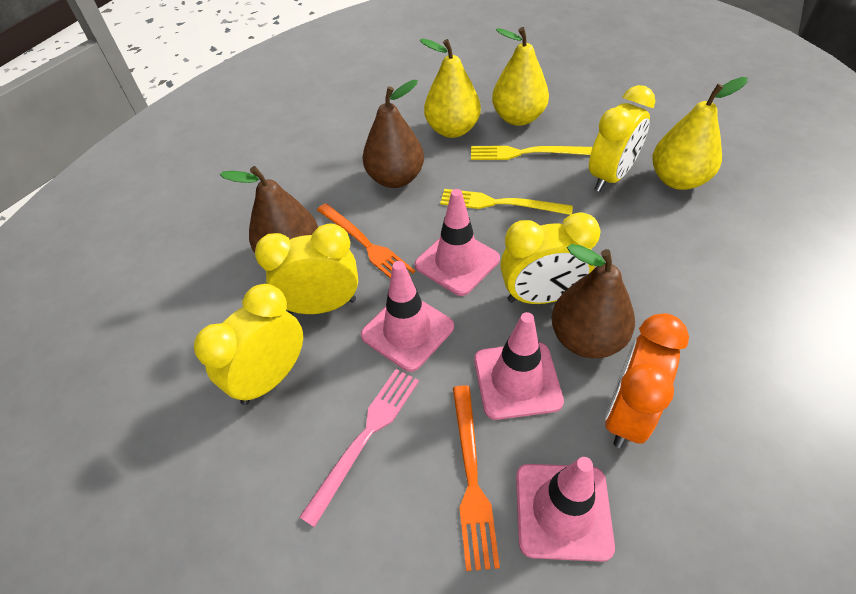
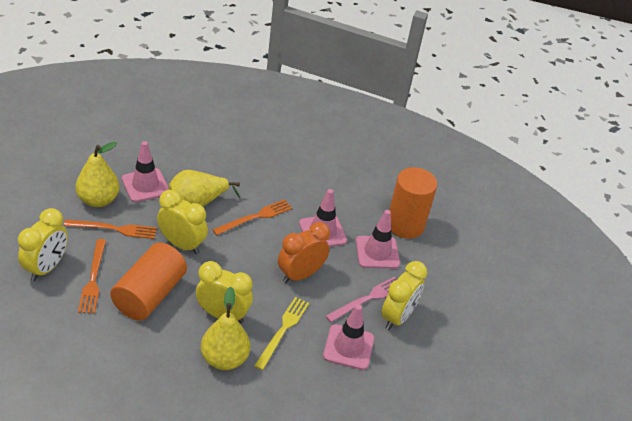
brown pear: [220,166,318,253] [363,80,424,188] [552,244,635,358] = 3 -> none = 0
orange cylinder: none = 0 -> [110,242,187,321] [389,167,437,239] = 2
orange fork: [317,203,415,279] [453,385,500,571] = 2 -> [64,219,157,239] [78,239,106,314] [213,199,292,235] = 3
yellow fork: [440,189,573,215] [471,146,592,160] = 2 -> [254,297,309,370] = 1

